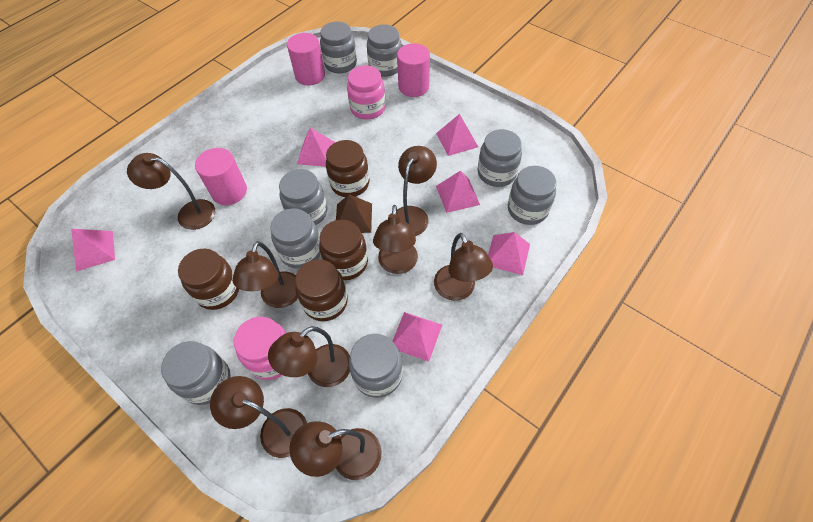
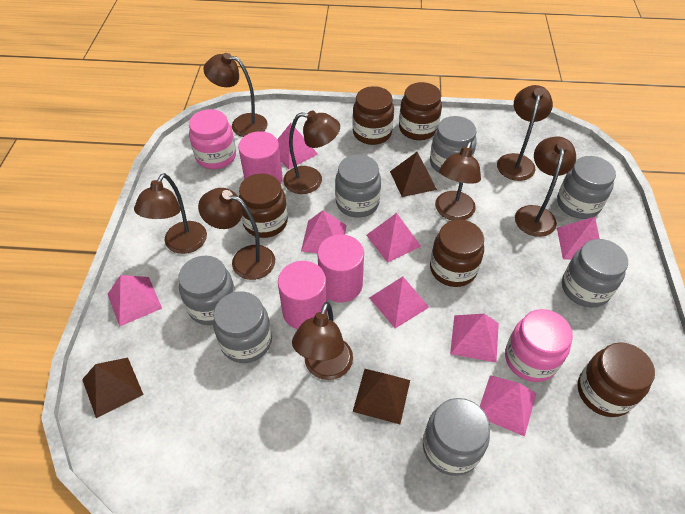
brown jar: [178,249,239,310] [295,259,348,321] [319,220,368,280] [326,140,369,197] = 4 -> [239,173,288,238] [352,86,394,145] [399,82,442,140] [430,219,484,287] [578,342,655,417] = 5
brown pyramid: [336,194,372,233] = 1 -> [82,357,144,418] [353,369,410,424] [390,152,437,197] = 3
grey jar: [161,341,231,405] [270,208,320,269] [279,169,327,225] [320,22,357,73] [349,334,403,398] [367,24,402,77] [478,129,522,187] [508,166,557,225] = 8 -> [178,256,236,325] [213,291,272,363] [335,154,381,218] [423,398,490,476] [430,116,477,174] [557,156,616,219] [562,239,628,308] = 7
pink pyramid: [71,229,115,272] [297,128,335,167] [393,312,442,362] [436,114,478,156] [436,170,480,213] [488,232,530,275] = 6 -> [108,275,162,327] [277,123,318,169] [301,210,347,253] [366,213,421,263] [369,277,429,328] [450,314,499,363] [480,375,536,437] [557,217,600,260] = 8

